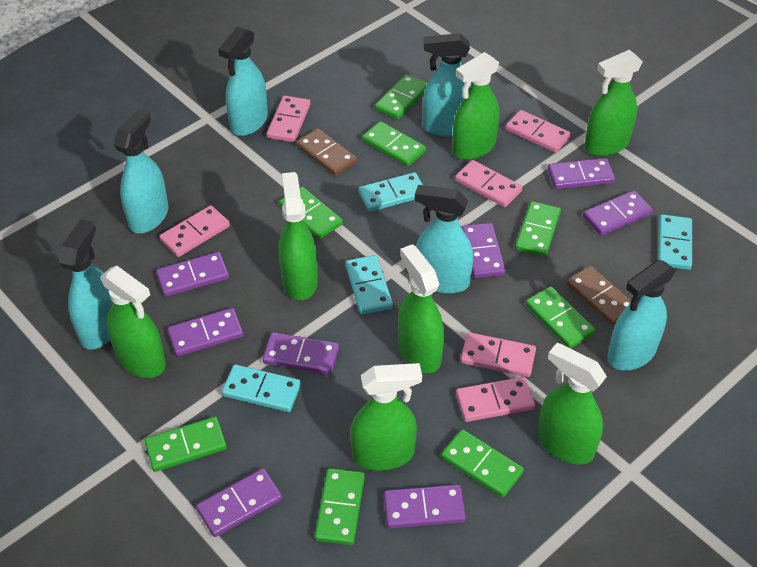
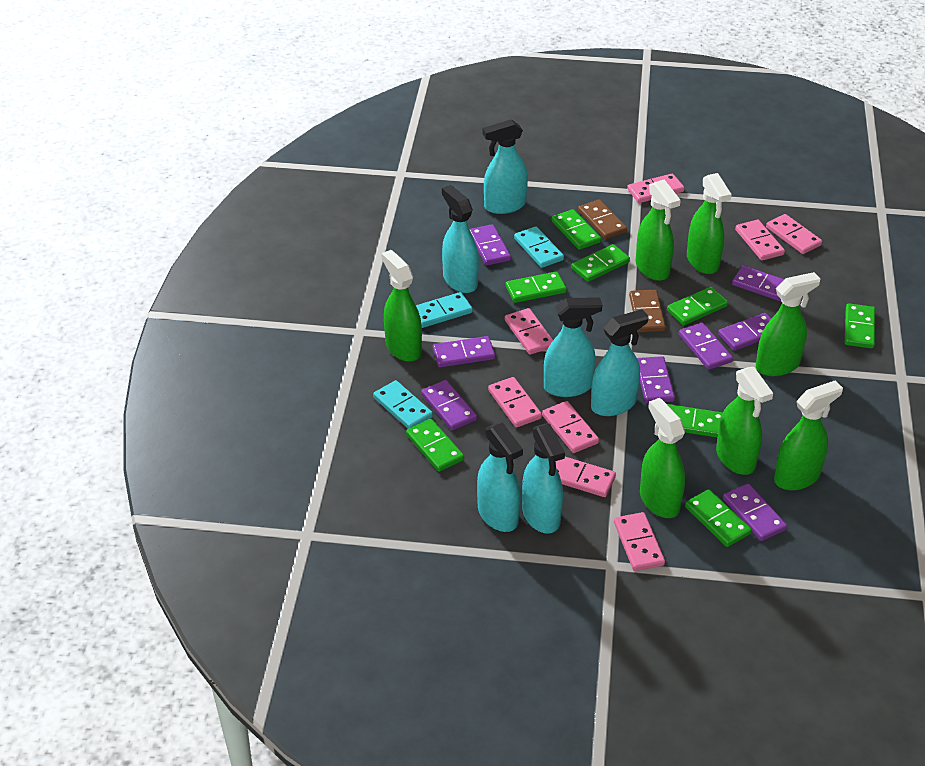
pink domino: [159,205,230,257] [267,96,310,142] [455,160,522,207] [456,377,535,422] [460,332,536,377] [505,110,571,153] = 6 -> [488,377,542,428] [505,308,553,355] [542,401,599,453] [555,457,616,497] [614,512,665,571] [627,174,684,203] [735,220,785,261] [766,214,822,254] = 8
turquoise domino: [222,364,301,412] [345,255,393,314] [358,172,423,212] [658,214,692,270] = 4 -> [373,380,433,429] [416,292,473,328] [514,226,564,268] = 3

